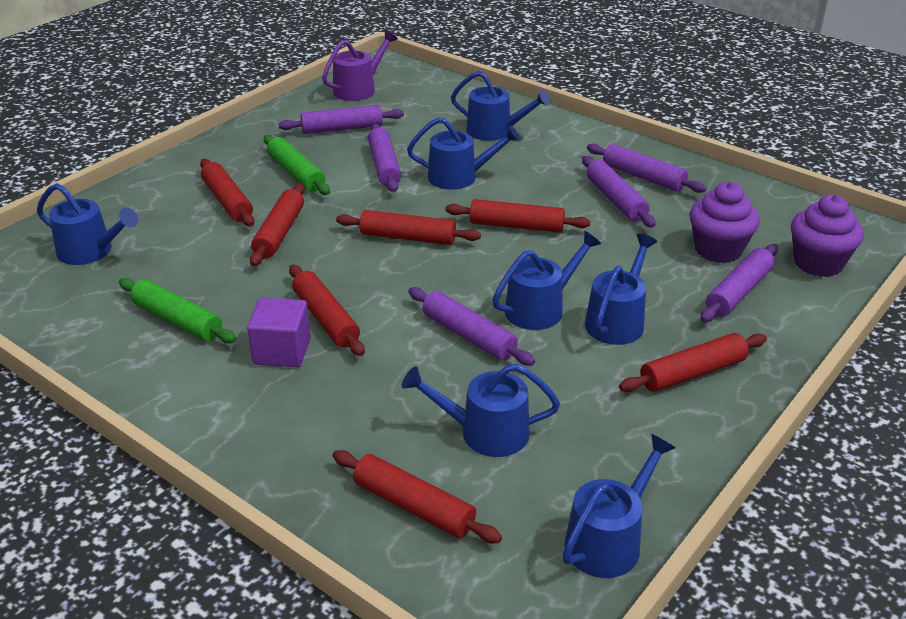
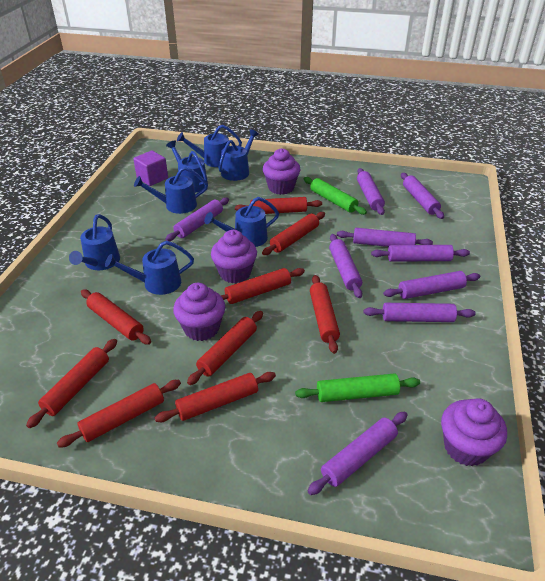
purple cupcake: [690,182,760,263] [791,194,864,277] = 2 -> [173,283,225,341] [211,230,257,283] [263,148,300,195] [441,398,507,466] = 4
purple rolling pin: [279,105,404,134] [368,124,401,192] [409,287,535,366] [582,156,656,228] [587,144,707,193] [701,244,778,322] = 6 -> [165,197,229,241] [307,412,408,495] [329,234,362,298] [337,228,433,247] [357,168,385,215] [364,303,476,322] [371,245,470,262] [383,271,480,299] [401,173,444,219] = 9
purple watering can: [322,30,398,101] = 1 -> none = 0
red rolling pin: [200,159,255,227] [250,184,304,266] [289,265,365,356] [332,450,502,543] [336,210,481,245] [445,199,590,233] [619,333,767,392] = 7 -> [26,339,117,428] [57,380,181,448] [81,289,151,345] [155,372,276,422] [187,311,263,385] [220,268,305,304] [235,197,322,214] [262,212,325,255] [310,275,340,354] = 9

